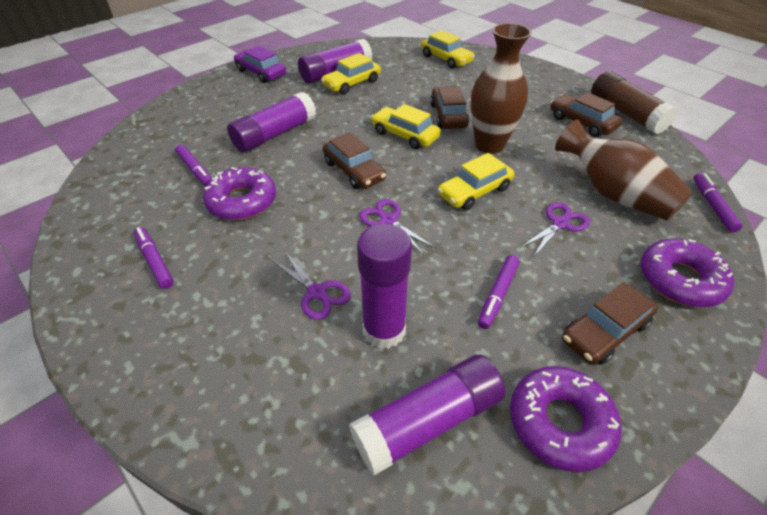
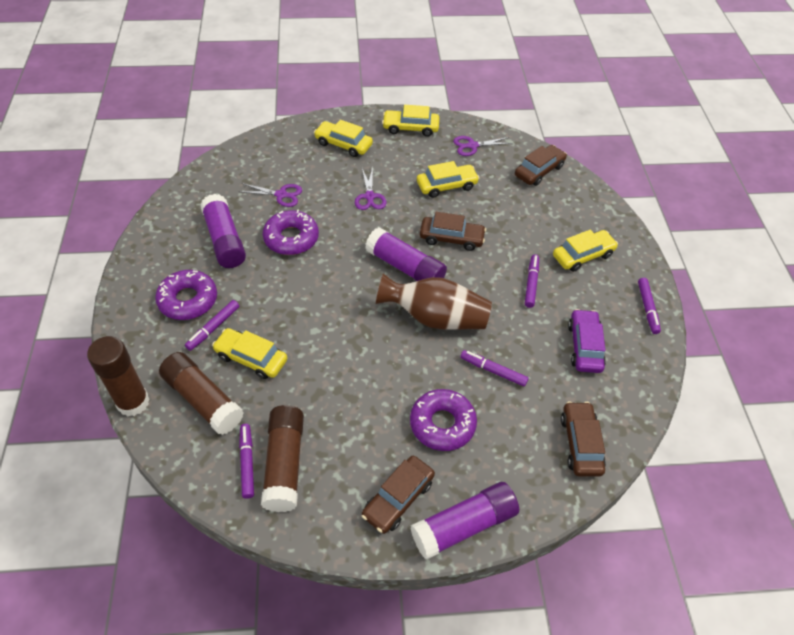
brown glue stick: [591,71,678,134] = 1 -> [87,336,149,416] [159,352,244,435] [261,405,304,512] = 3
brown vase: [471,23,532,154] [555,120,693,221] = 2 -> [376,273,492,330] = 1
purple glue stick: [227,92,316,152] [298,39,372,84] [349,355,506,475] [357,224,412,349] = 4 -> [200,194,246,268] [365,227,447,281] [410,482,519,560] = 3
purple marker: [134,227,174,289] [175,144,212,186] [478,255,520,329] [693,173,743,232] = 4 -> [185,300,239,351] [239,424,254,499] [460,350,529,387] [525,254,539,308] [638,278,661,334] = 5
yellow car: [321,53,381,94] [371,104,441,149] [421,30,475,69] [438,153,514,210] = 4 -> [212,328,287,379] [314,120,373,157] [382,105,439,137] [417,161,479,198] [553,230,618,272] = 5

